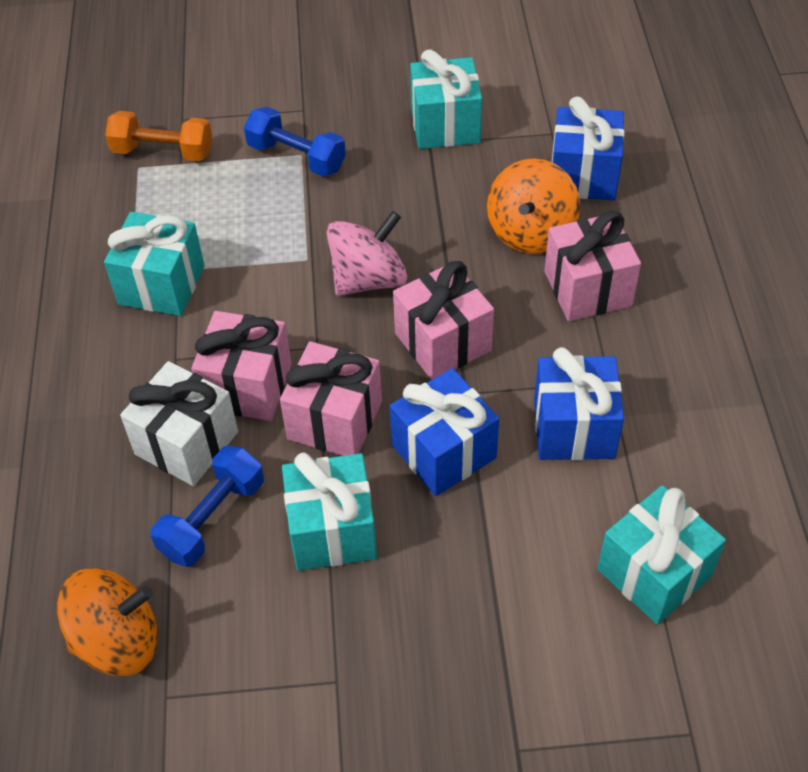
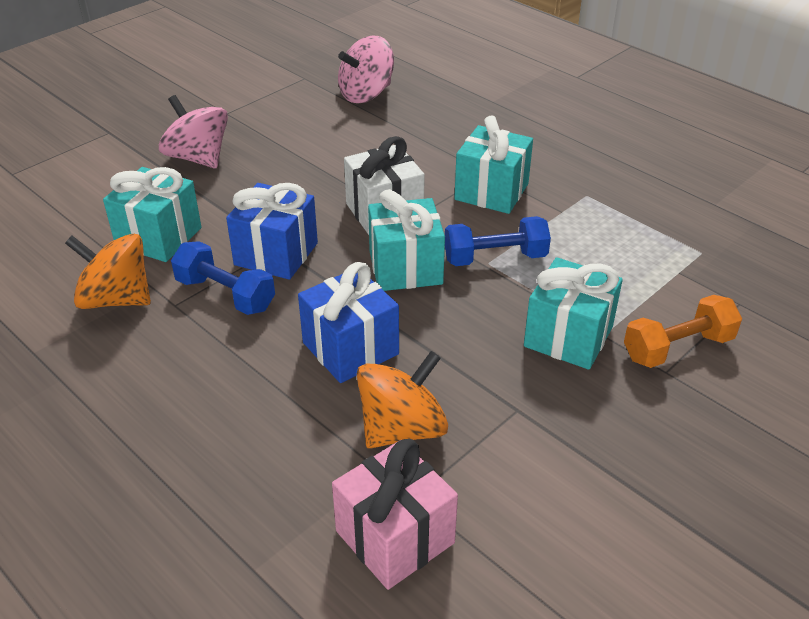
blue gift: [390,368,499,496] [534,347,624,460] [552,97,624,200] = 3 -> [226,183,318,280] [298,262,399,383] = 2
pink gift: [191,311,292,421] [280,341,382,456] [393,261,494,380] [544,211,641,321] = 4 -> [332,439,458,590] = 1
pink spinning top: [327,211,407,296] = 1 -> [159,95,228,168] [338,36,394,103] = 2

